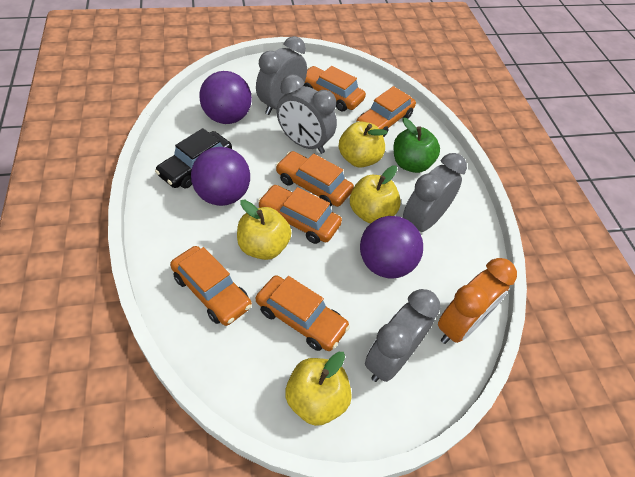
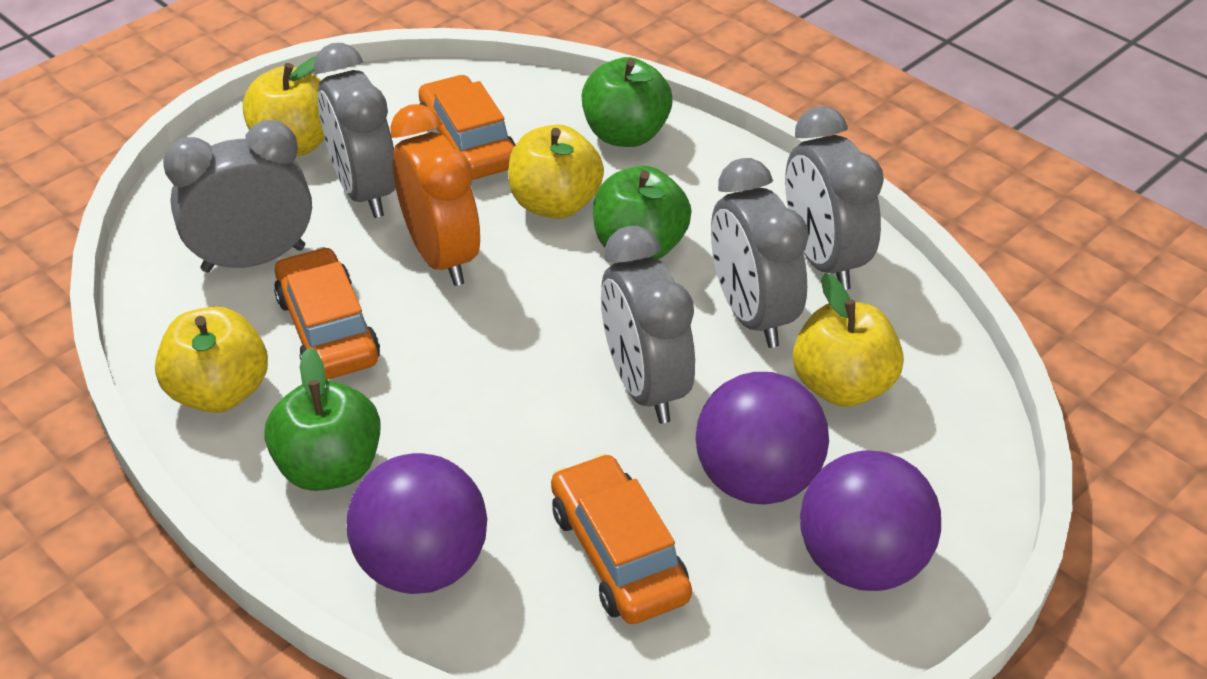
black car: [155,128,232,188] = 1 -> none = 0
green apple: [394,118,440,173] = 1 -> [264,348,381,491] [581,57,673,147] [593,166,691,259] = 3
grey clock: [256,36,307,115] [276,74,337,154] [365,289,440,382] [403,153,467,232] = 4 -> [163,120,312,273] [314,43,396,218] [601,226,695,424] [711,158,809,348] [785,106,884,290] = 5
orange car: [170,246,252,326] [256,275,350,351] [258,185,342,244] [276,151,354,207] [303,66,366,112] [356,86,416,137] = 6 -> [274,247,380,380] [419,75,516,179] [551,453,692,624] = 3

